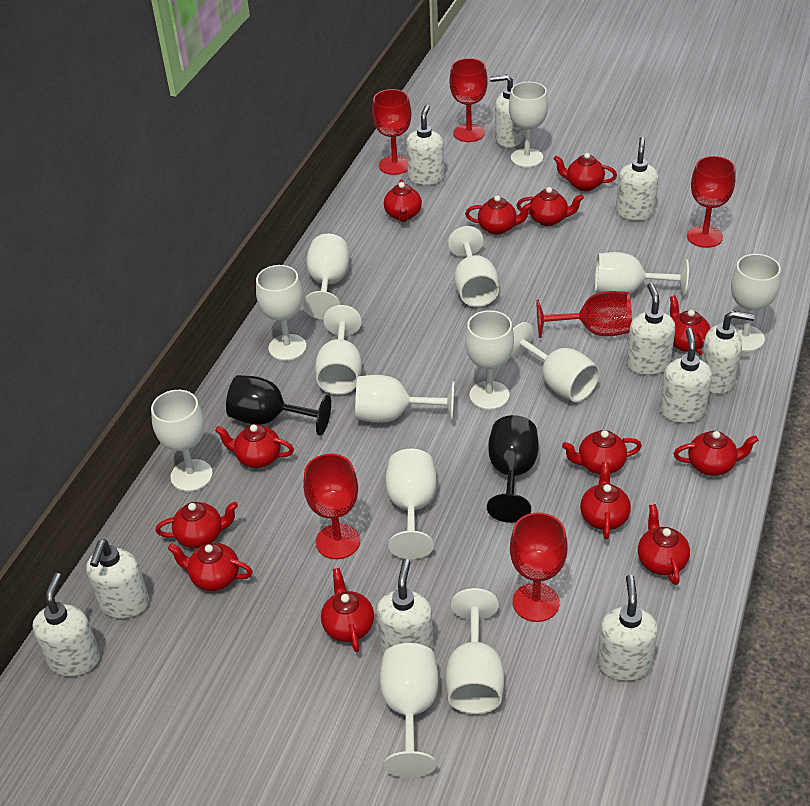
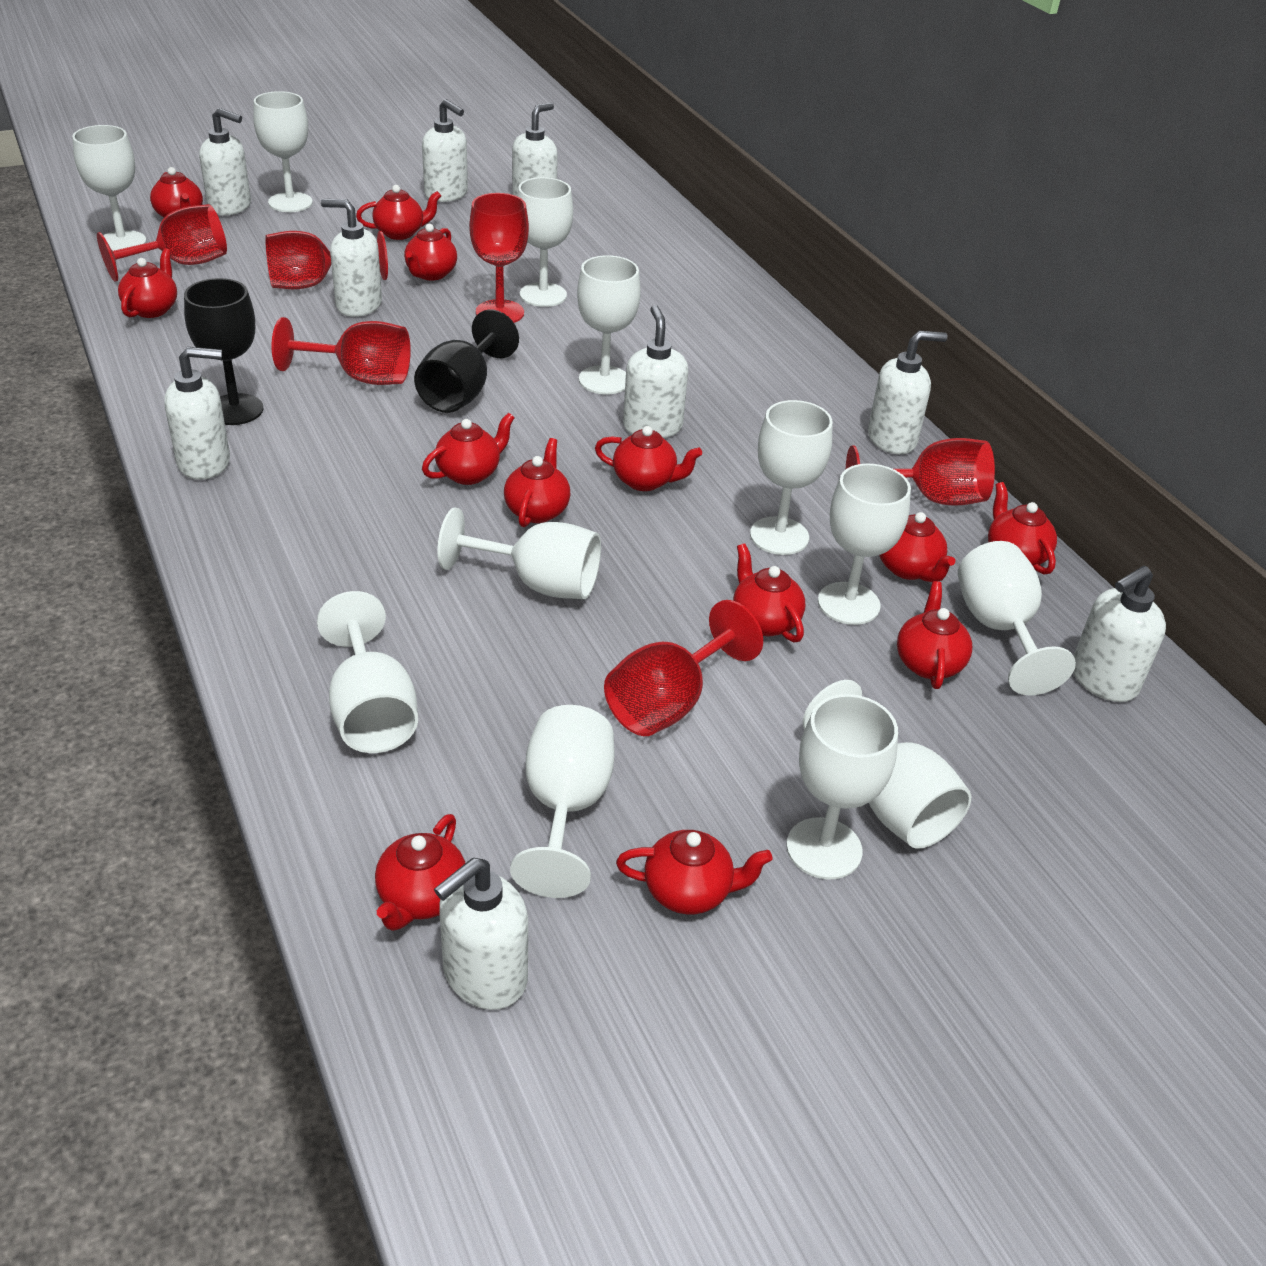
white goblet: [151,390,213,491] [256,265,306,361] [303,234,349,319] [315,305,362,395] [355,375,454,423] [380,643,439,778] [385,449,437,559] [445,588,504,714] [448,226,499,307] [465,310,514,410] [509,82,548,168] [510,322,600,402] [595,252,689,297] [731,254,781,352] = 14 -> [72,125,146,251] [253,91,313,212] [317,591,418,753] [437,507,601,599] [510,705,614,898] [517,177,573,307] [577,255,641,394] [750,400,833,555] [786,694,898,879] [803,680,971,849] [818,464,911,625] [958,541,1076,696] = 12
white soap dispenser: [33,573,100,676] [86,539,149,619] [377,559,433,653] [406,105,444,185] [490,74,524,148] [597,575,658,681] [616,137,659,221] [626,283,676,375] [659,328,712,423] [701,311,755,394] = 10 -> [164,347,230,479] [199,108,251,215] [321,199,382,317] [422,99,468,202] [434,858,528,1010] [512,102,558,196] [623,305,688,438] [868,331,947,454] [1073,566,1166,702] = 9

